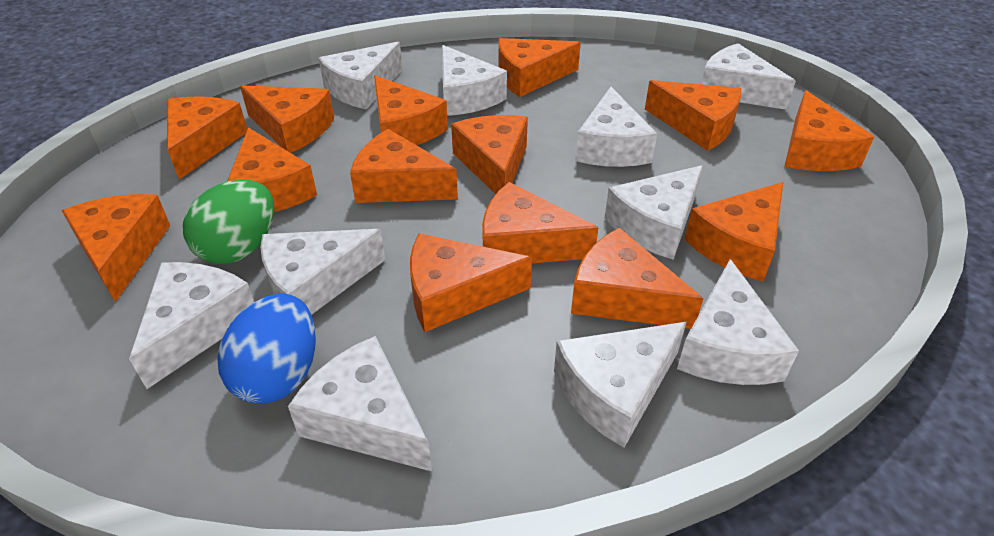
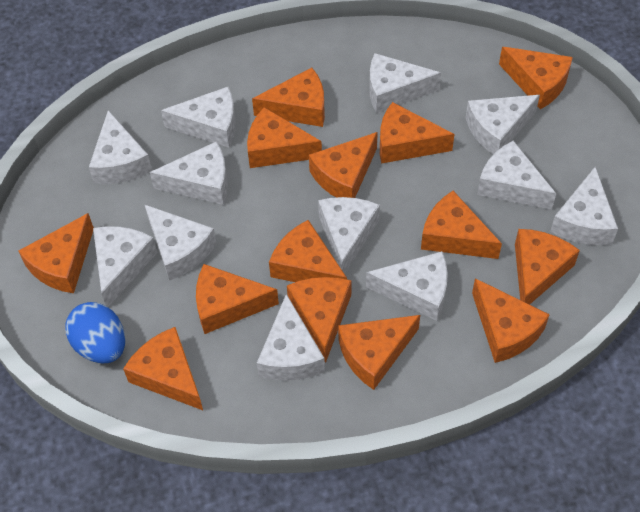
green egg: [183,180,274,264] = 1 -> none = 0
white cheese: [129,262,254,389] [261,229,385,315] [288,336,432,471] [319,42,403,110] [442,45,507,116] [554,322,686,447] [575,87,657,167] [605,165,703,260] [677,259,799,385] [701,43,796,110] = 10 -> [89,110,152,184] [93,226,157,307] [144,204,217,280] [150,141,228,205] [161,87,236,148] [257,294,325,381] [318,197,380,274] [366,251,448,321] [369,53,441,113] [466,95,540,154] [477,141,556,210] [550,167,618,245] = 12

